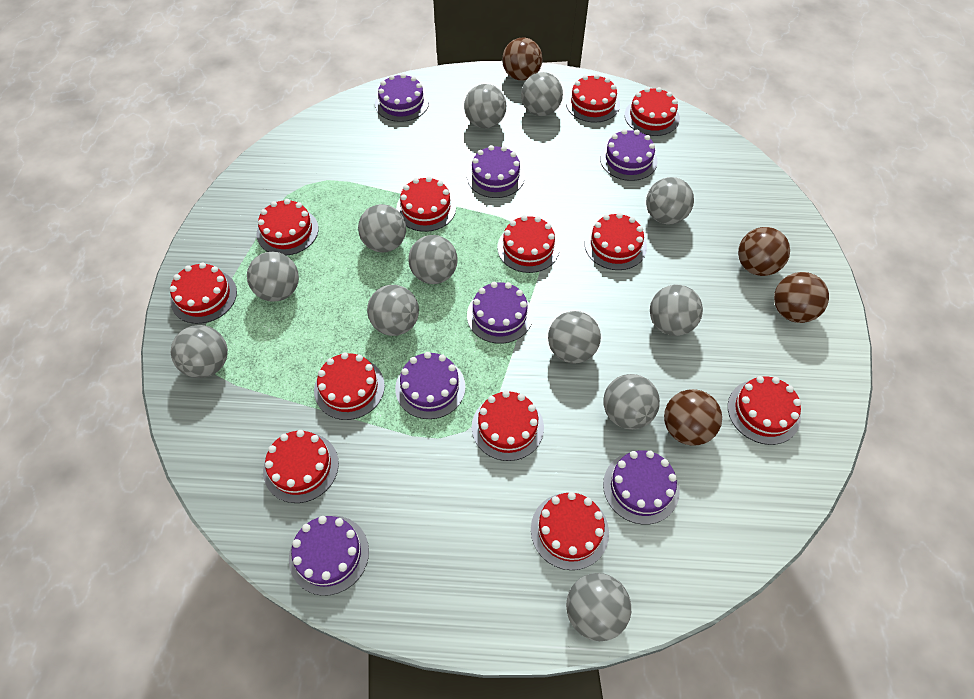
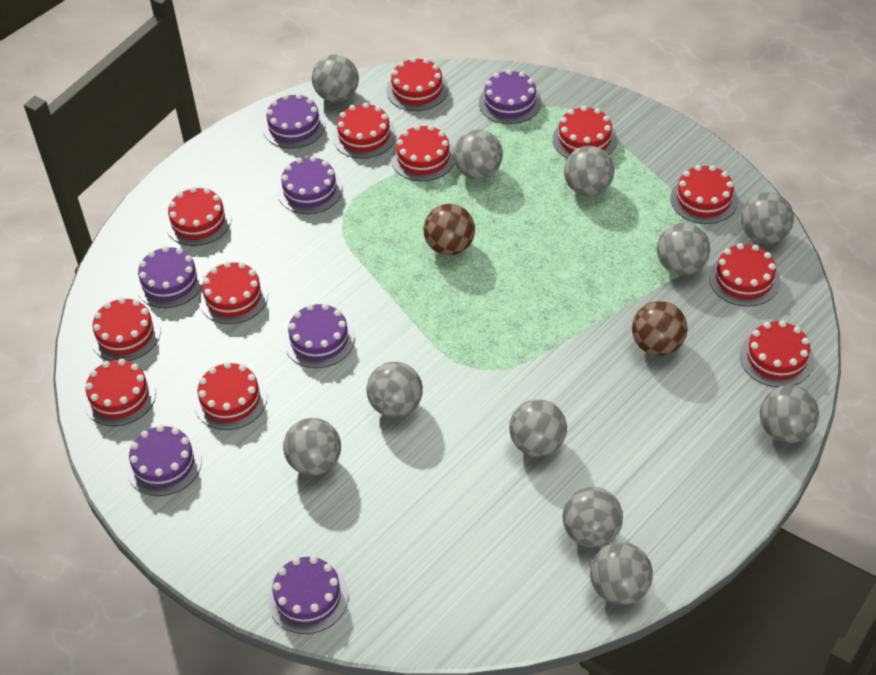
brown ball: [502,38,543,81] [664,389,722,446] [738,227,790,276] [774,272,829,323] = 4 -> [423,204,475,255] [632,301,688,356] = 2
grey ball: [171,325,228,378] [247,252,299,302] [358,204,406,252] [367,285,419,336] [408,235,458,284] [464,84,506,128] [521,72,563,116] [548,311,601,364] [566,573,631,641] [603,374,660,429] [646,177,694,224] [650,285,703,336] = 12 -> [283,418,341,476] [312,55,359,102] [367,362,423,418] [453,130,503,179] [509,399,567,457] [562,487,623,547] [564,146,614,196] [590,542,653,605] [657,223,710,275] [741,192,794,244] [760,385,819,443] = 11

